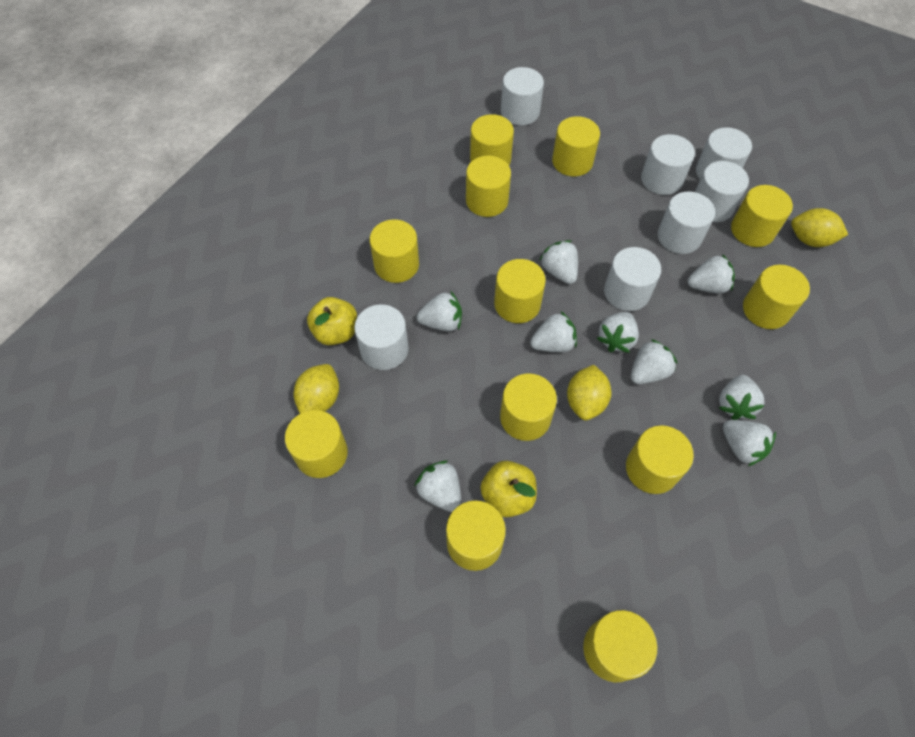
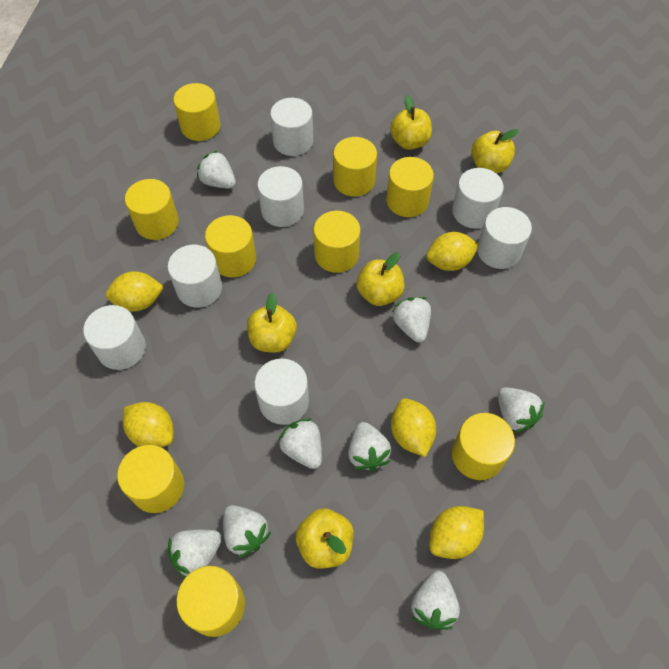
white strawberry: [414,461,461,512] [417,292,462,331] [530,312,577,352] [540,240,578,284] [597,312,639,353] [631,339,678,384] [688,254,735,294] [719,375,765,420] [722,420,776,466] = 9 -> [168,530,222,578] [197,150,236,188] [223,505,271,558] [278,418,322,469] [348,422,391,471] [392,297,431,342] [411,571,460,629] [498,387,544,433] = 8
yellow apple: [307,297,357,345] [480,461,537,517] = 2 -> [247,292,297,353] [296,508,354,569] [357,252,405,306] [390,95,432,150] [471,129,519,173] = 5
yellow cylinder: [285,410,348,478] [370,219,419,283] [446,500,506,571] [466,156,511,217] [470,114,514,165] [494,259,546,323] [500,374,557,441] [552,116,600,176] [583,610,657,682] [626,425,694,494] [731,185,793,247] [743,265,810,329] = 12 -> [117,445,184,513] [125,179,179,240] [173,83,220,141] [176,566,245,637] [205,215,256,278] [313,211,360,273] [333,137,377,196] [386,157,434,217] [452,413,515,480] = 9
yellow lemon: [294,364,339,414] [567,365,612,421] [791,208,848,247] = 3 -> [106,271,164,311] [123,402,173,447] [391,398,436,457] [426,232,479,271] [430,506,484,559] = 5

